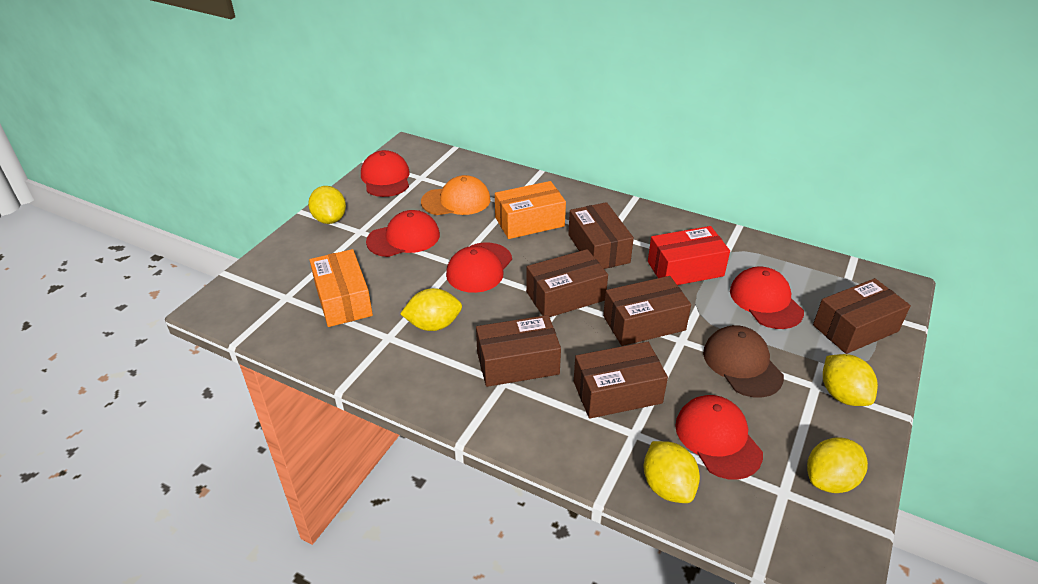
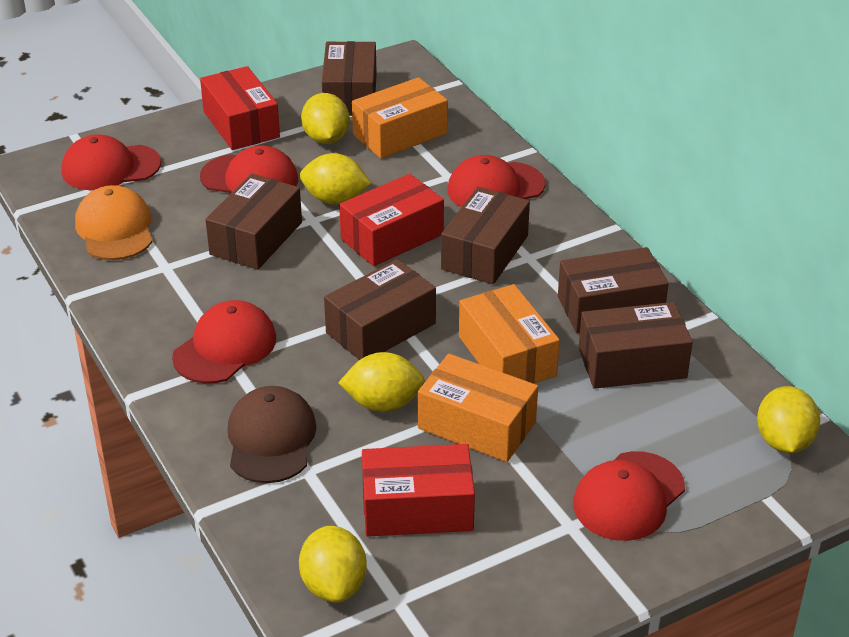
orange box: [310,249,373,327] [495,181,566,239] = 2 -> [352,77,448,158] [418,354,538,462] [459,284,560,384] = 3
red box: [648,226,730,285] = 1 -> [200,66,280,150] [339,174,444,266] [362,444,475,536] = 3

